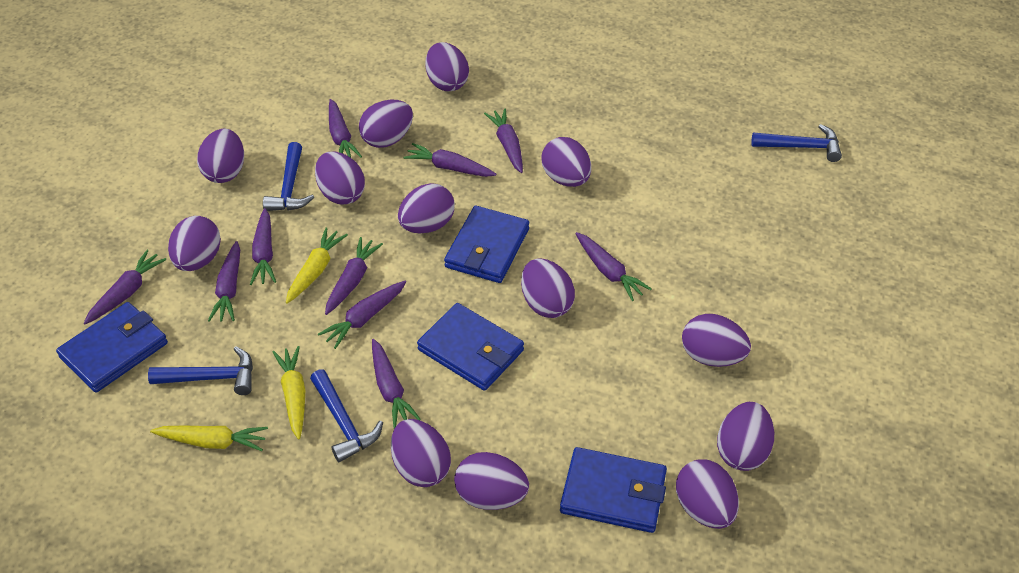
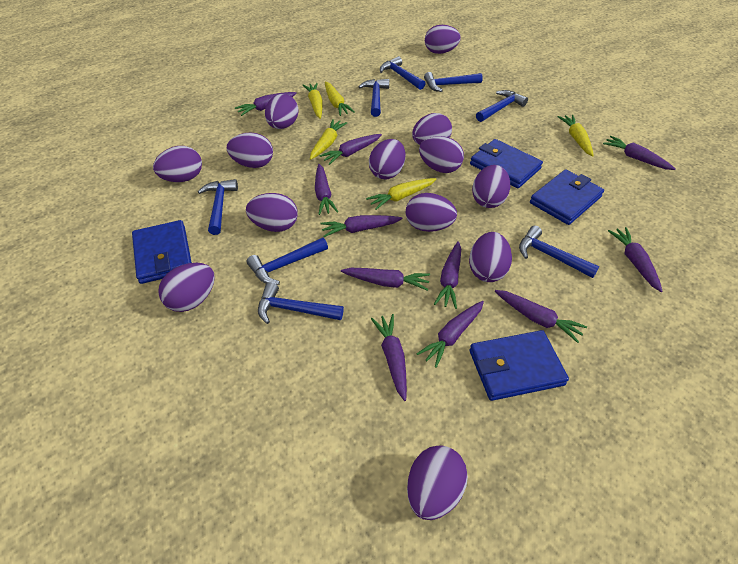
blue hammer: [148,346,253,395] [263,142,314,211] [310,369,383,462] [751,124,842,162] = 4 -> [198,179,238,235] [247,237,328,285] [258,282,344,324] [358,79,389,117] [380,56,426,90] [424,72,483,92] [476,90,528,122] [519,226,600,278] = 8
purple carrot: [84,250,167,324] [208,241,240,322] [250,208,276,285] [318,281,406,349] [325,237,383,315] [329,99,362,158] [372,339,421,428] [403,143,496,177] [484,108,523,173] [575,232,652,301] = 10 -> [235,92,297,116] [315,164,338,215] [319,134,382,165] [320,215,402,237] [341,268,430,291] [371,314,407,401] [416,301,484,368] [434,241,461,309] [495,290,587,343] [603,136,675,170] [608,227,663,292] = 11
yellow carrot: [150,426,268,451] [272,346,306,440] [286,228,348,304] = 3 -> [303,83,322,119] [310,119,347,160] [325,82,355,116] [366,178,437,210] [558,115,594,157] = 5

